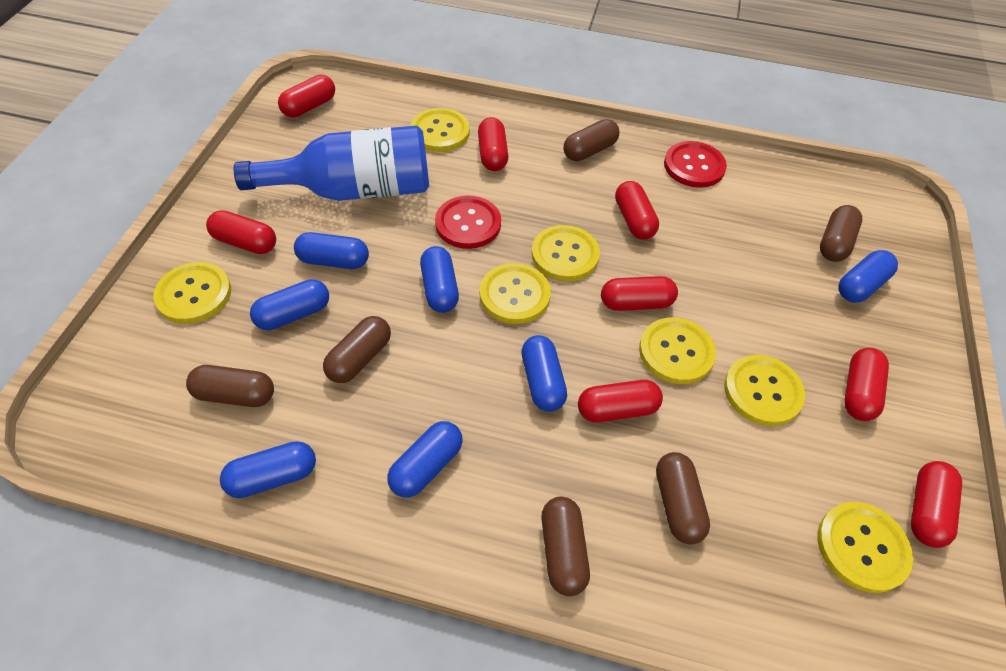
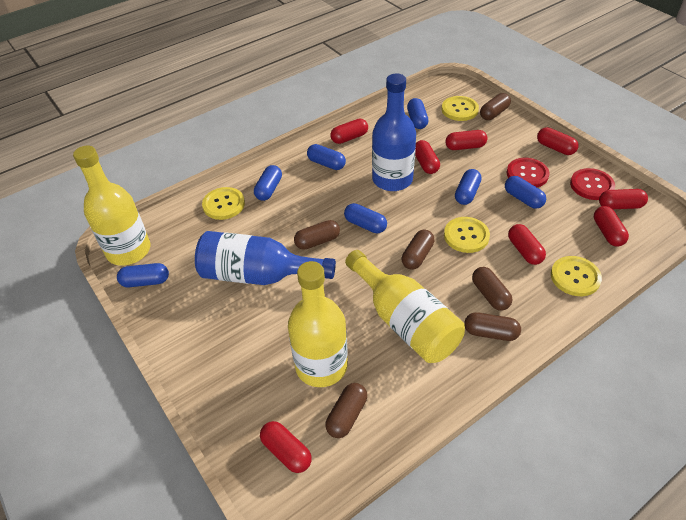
blue bottle: [234,125,429,201] = 1 -> [195,231,336,285] [372,74,416,191] = 2
yellow bottle: none = 0 -> [73,146,150,266] [288,261,348,387] [345,250,465,363] = 3
yellow button: [153,262,231,324] [410,108,470,152] [480,263,551,324] [532,225,600,281] [639,317,716,384] [724,355,805,426] [818,502,913,593] = 7 -> [202,187,245,220] [442,96,479,121] [444,217,490,253] [551,256,602,296] = 4

